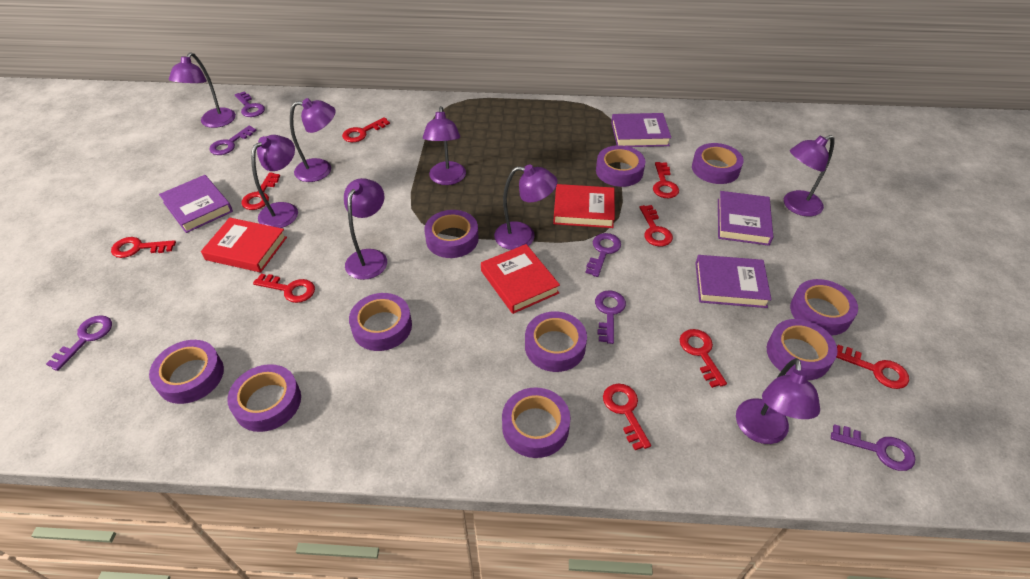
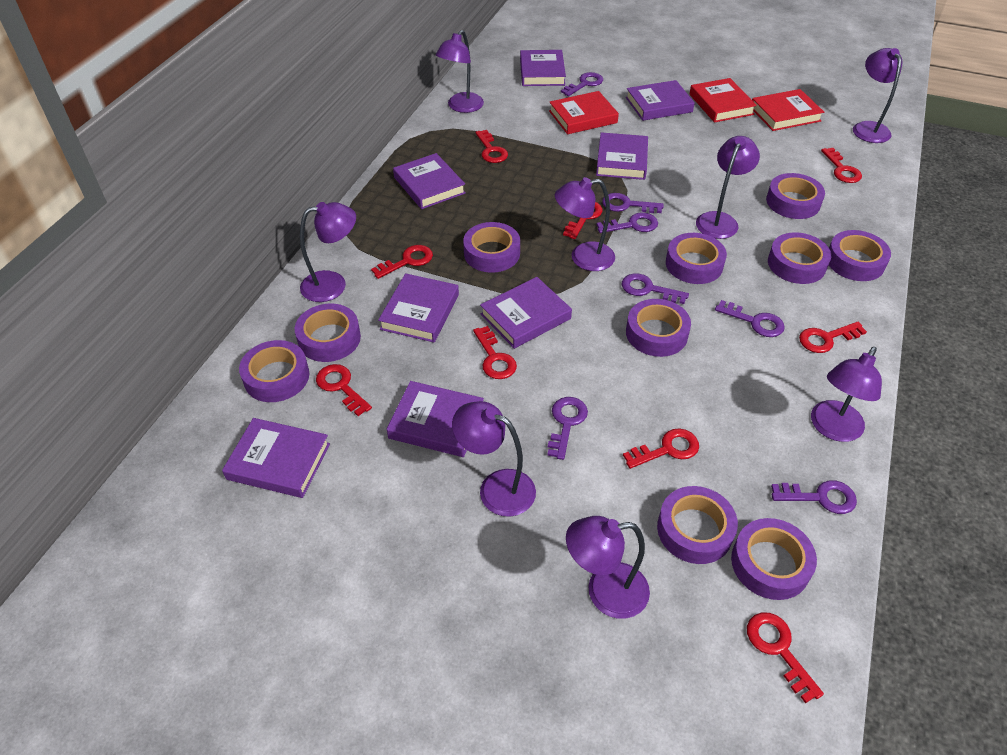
purple book: [159,175,233,233] [611,113,671,147] [695,255,772,308] [718,191,773,246] = 4 -> [222,418,330,498] [378,273,459,342] [387,381,484,457] [393,153,466,209] [480,277,572,349] [520,50,566,86] [596,132,648,180] [626,80,695,121] = 8
purple key: [46,315,112,371] [209,126,257,155] [235,91,265,117] [585,233,621,277] [595,290,626,344] [831,424,915,471] = 6 -> [547,397,588,460] [561,72,603,96] [597,212,658,233] [602,193,664,213] [622,273,689,304] [715,300,785,337] [771,480,857,514] = 7

